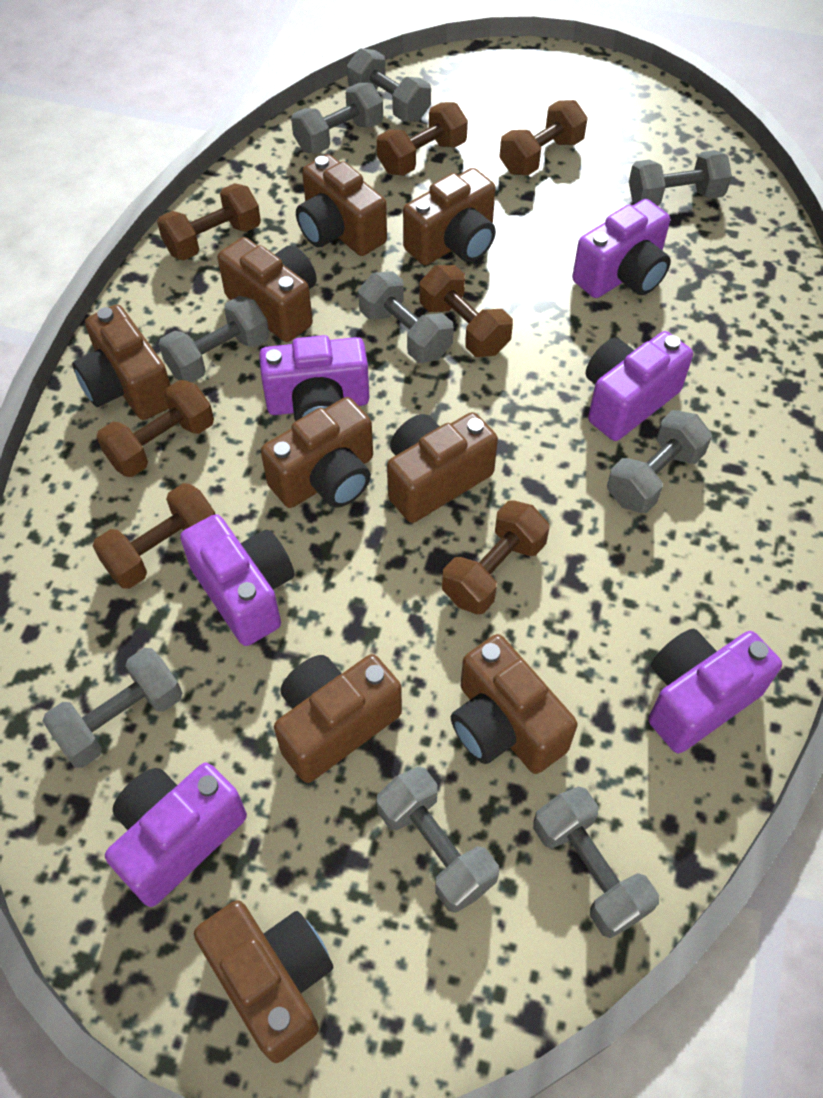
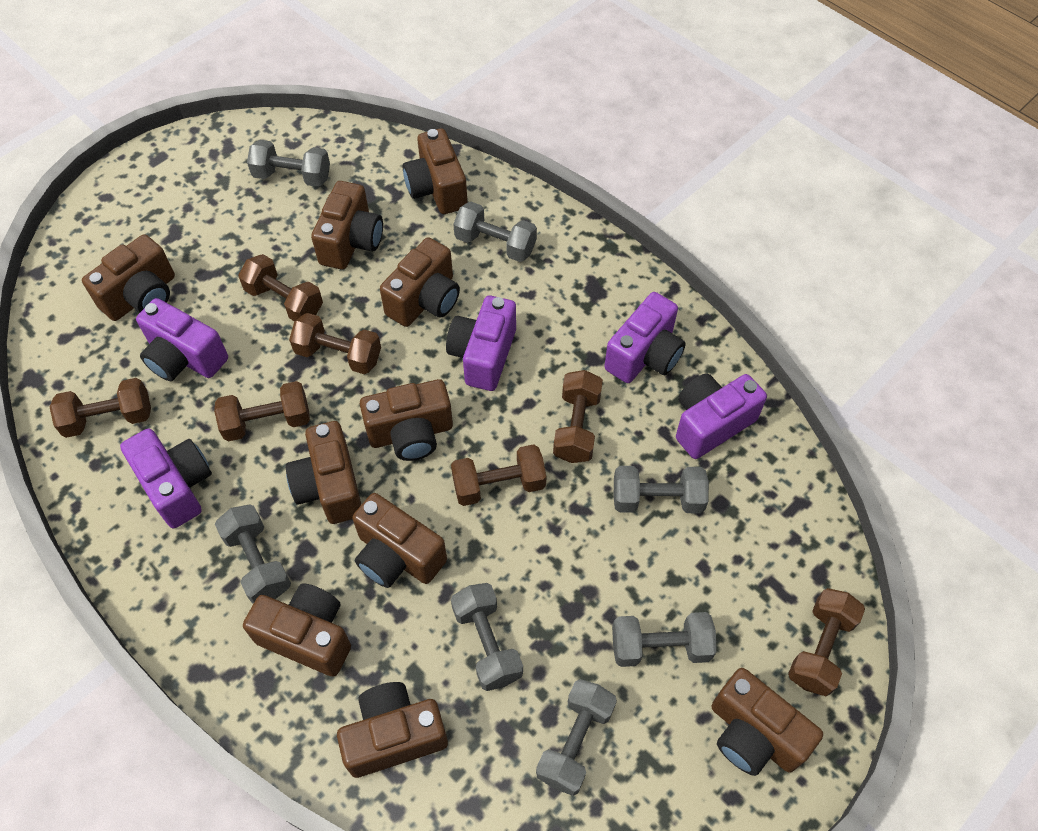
brown camera: [72,305,171,420] [194,900,333,1063] [217,237,317,342] [261,397,373,508] [274,654,402,783] [296,154,387,256] [387,412,498,523] [403,168,496,265] [451,634,577,774] = 9 -> [82,234,175,321] [243,583,351,677] [286,421,361,524] [311,181,383,269] [337,682,448,778] [352,493,447,588] [360,379,453,461] [380,237,460,327] [403,128,468,214] [711,668,823,776] = 10
grey dumbbell: [42,648,182,768] [159,296,269,383] [291,83,383,154] [347,48,431,122] [358,271,454,363] [377,767,499,913] [533,786,659,938] [607,410,712,513] [629,150,732,206] = 9 -> [215,504,291,604] [247,140,330,187] [451,583,523,691] [453,202,537,262] [536,679,617,796] [612,612,717,667] [614,466,709,514] = 7
purple camera: [105,763,247,907] [180,514,295,646] [259,335,369,421] [572,199,671,298] [586,331,693,441] [648,629,782,753] = 6 -> [120,429,212,528] [136,298,228,381] [446,296,516,391] [604,292,686,383] [676,373,767,459] = 5

